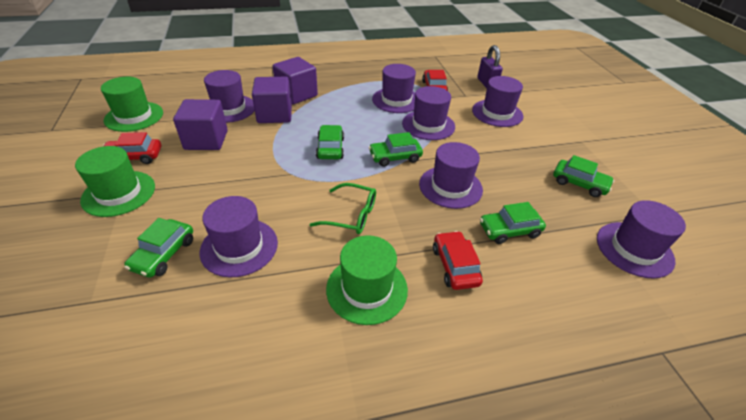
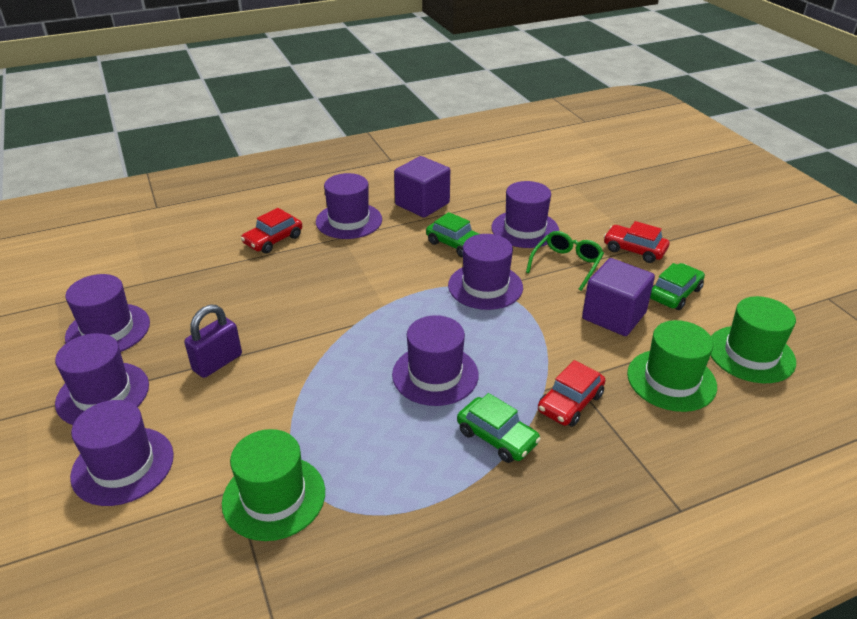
green car: [124,218,193,278] [316,125,344,159] [369,132,423,167] [480,202,546,244] [553,155,614,197] = 5 -> [426,212,479,258] [457,393,541,463] [650,263,705,310] = 3
purple cube: [173,99,228,150] [252,77,292,123] [273,57,318,104] = 3 -> [394,156,450,218] [582,258,655,336] = 2

